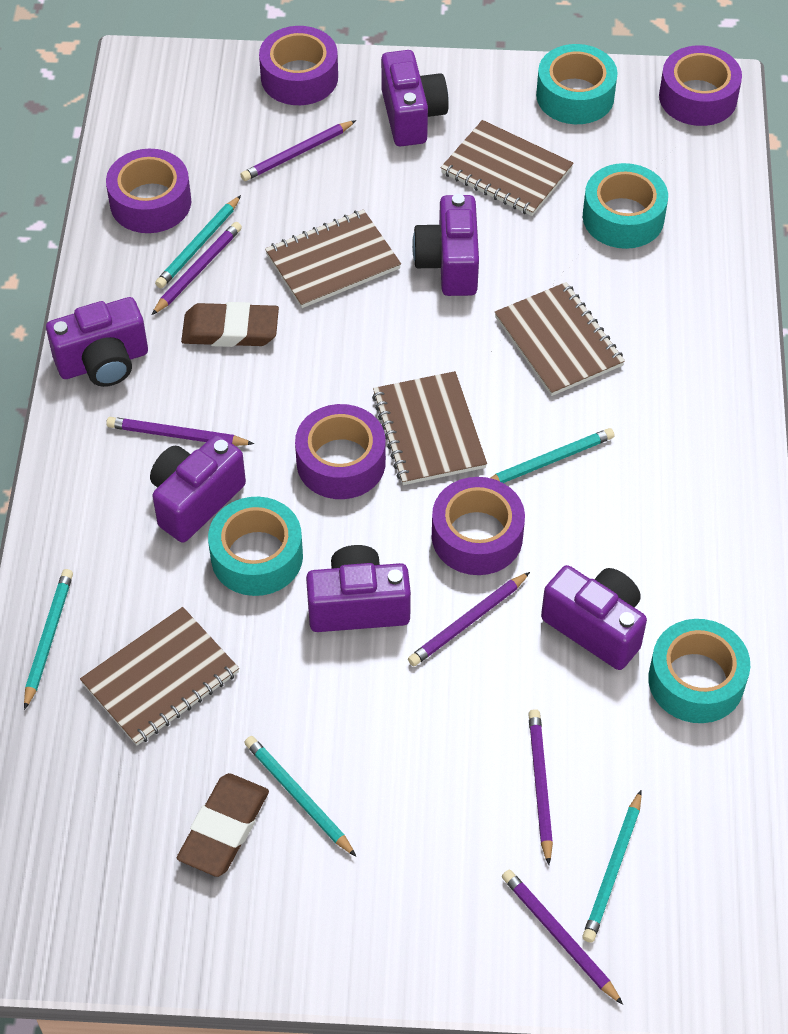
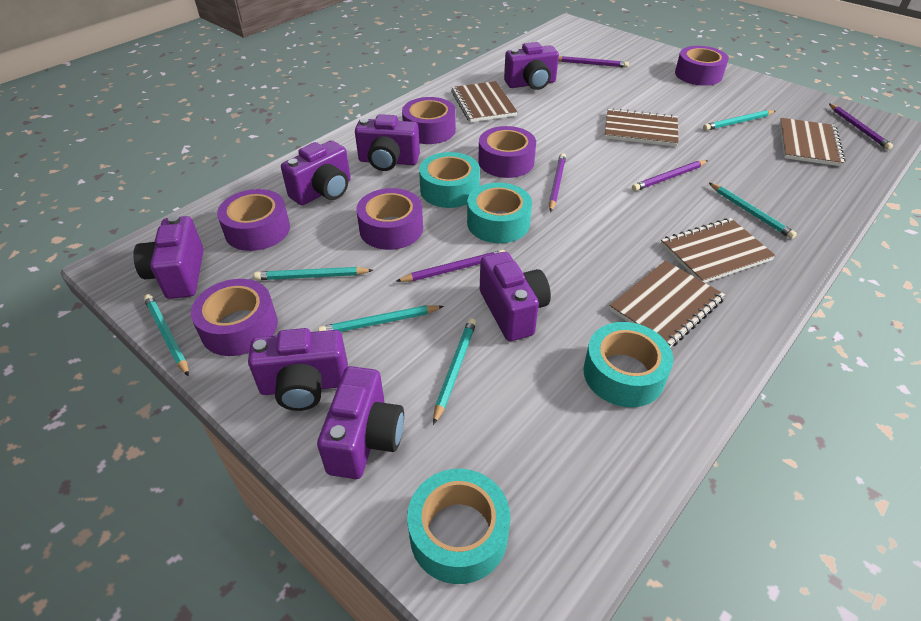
brown eraser: [177,773,269,877] [181,302,279,347] = 2 -> none = 0
purple camera: [46,297,148,387] [150,435,246,542] [306,545,411,632] [381,50,449,147] [412,194,479,296] [541,565,647,670] = 6 -> [133,215,204,299] [248,328,348,411] [281,140,351,205] [317,366,404,479] [355,114,420,171] [480,252,551,341] [504,42,559,90] = 7
purple pencil: [106,417,254,446] [152,222,242,315] [240,120,356,181] [408,572,530,666] [502,869,623,1005] [528,709,553,865] = 6 -> [396,250,506,282] [549,153,566,212] [558,56,629,68] [632,160,708,191] [829,104,893,150] = 5
purple tape: [106,149,191,233] [259,26,338,105] [295,404,386,499] [432,477,525,575] [659,45,742,126] = 5 -> [191,279,278,356] [217,189,290,251] [356,188,423,250] [402,97,456,144] [478,126,536,178] [675,46,729,86] = 6
turquoise pencil: [24,569,73,710] [155,195,241,288] [244,736,356,857] [491,428,614,483] [582,790,642,943] = 5 -> [144,294,189,377] [254,267,373,280] [318,305,444,332] [433,318,476,425] [703,110,776,131] [709,183,797,239] = 6

